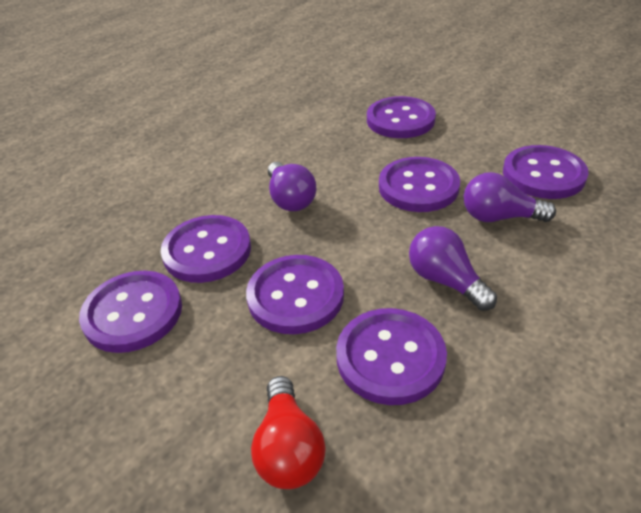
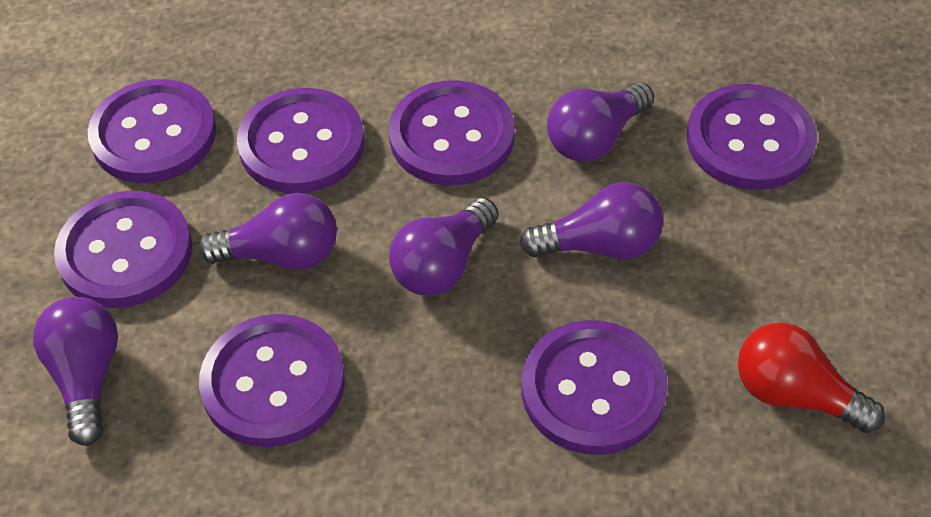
purple light bulb: [268,162,316,211] [409,226,497,311] [464,172,556,222] = 3 -> [33,297,118,446] [198,193,337,270] [389,198,498,296] [520,182,663,259] [547,82,654,162] = 5

